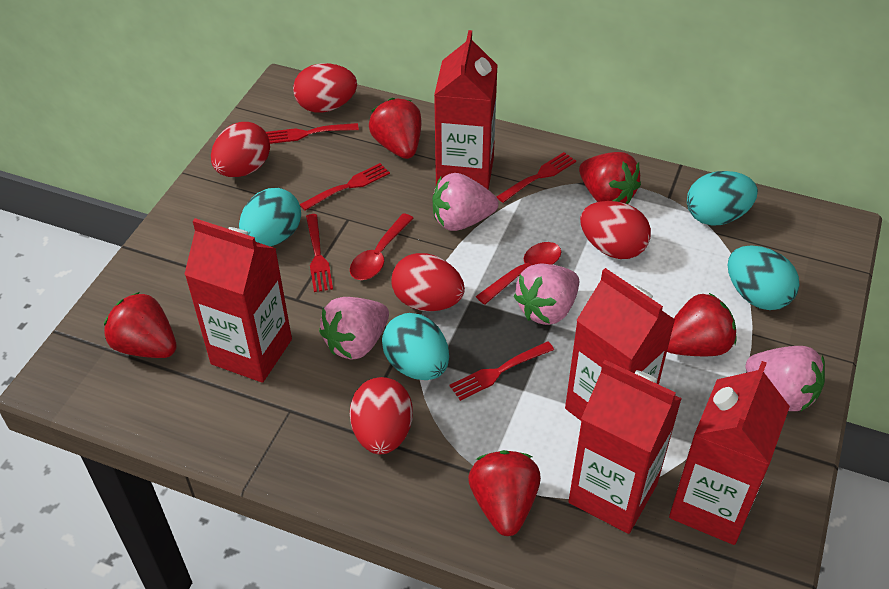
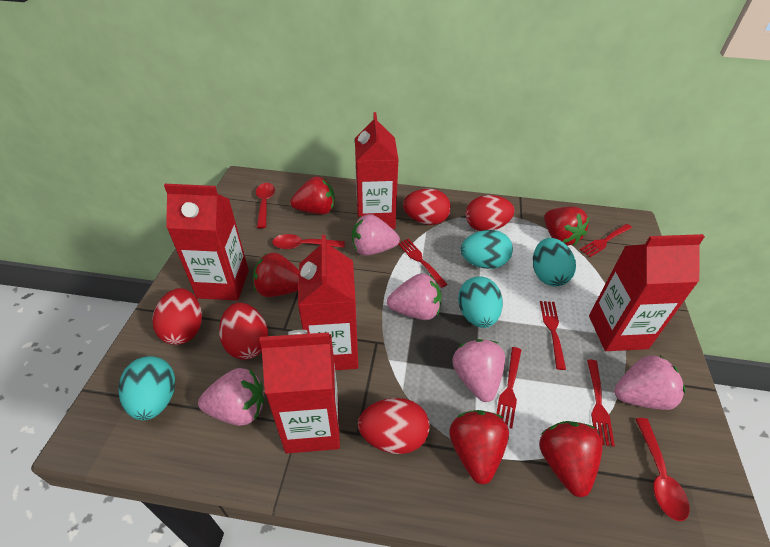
pink strawberry: [319,297,389,360] [432,173,499,231] [513,264,579,325] [746,346,825,411] = 4 -> [198,368,264,426] [352,214,400,256] [387,273,441,320] [452,339,505,402] [614,356,686,410] = 5
red spoon: [350,213,414,280] [476,242,561,305] = 2 -> [256,183,275,228] [272,234,345,249] [635,418,689,521] = 3

